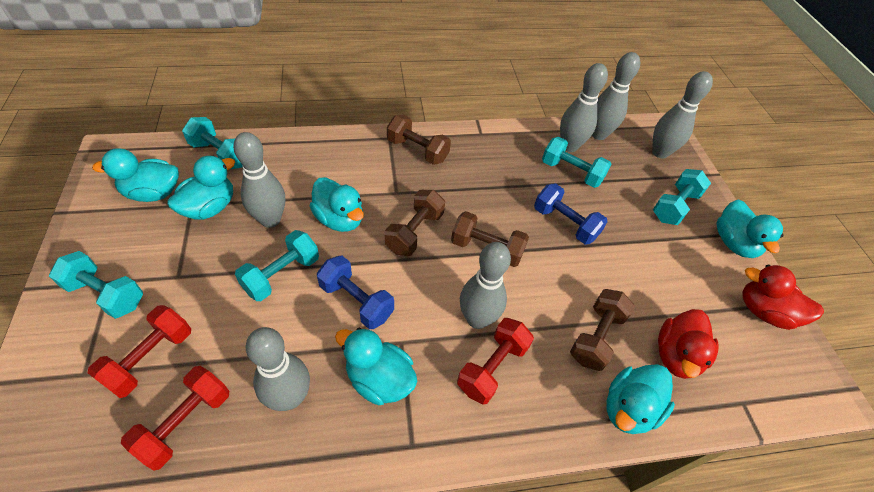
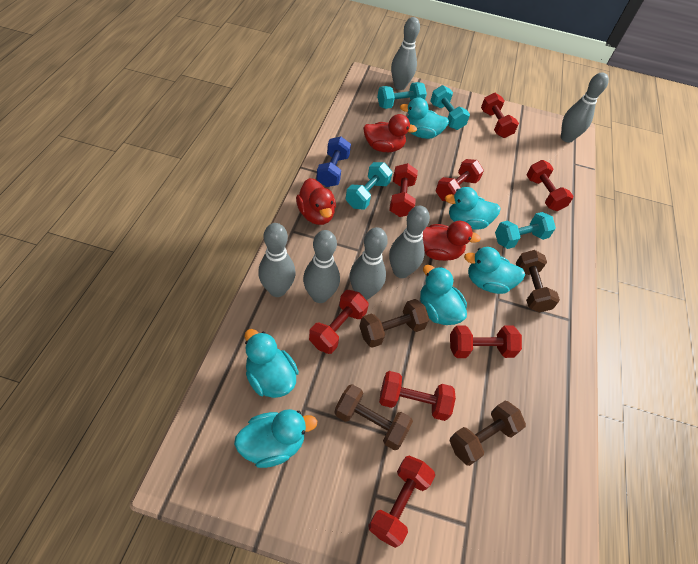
blue dumbbell: [317,256,394,329] [534,183,608,244] = 2 -> [316,136,351,187] = 1
red duck: [658,309,719,379] [742,265,824,330] = 2 -> [296,178,336,225] [363,114,417,152] [423,221,481,261] = 3
red dumbbell: [88,305,191,398] [121,366,229,471] [457,318,534,404] = 3 -> [309,290,369,354] [368,456,435,548] [379,371,456,421] [389,163,418,217] [436,159,484,201] [450,325,522,358] [481,93,519,138] [526,160,573,211] = 8
turquoise dumbbell: [49,251,143,319] [182,117,242,169] [235,230,319,301] [542,137,611,188] [653,169,711,225] = 5 -> [346,162,393,210] [377,82,427,109] [431,85,470,130] [495,212,556,249] = 4

